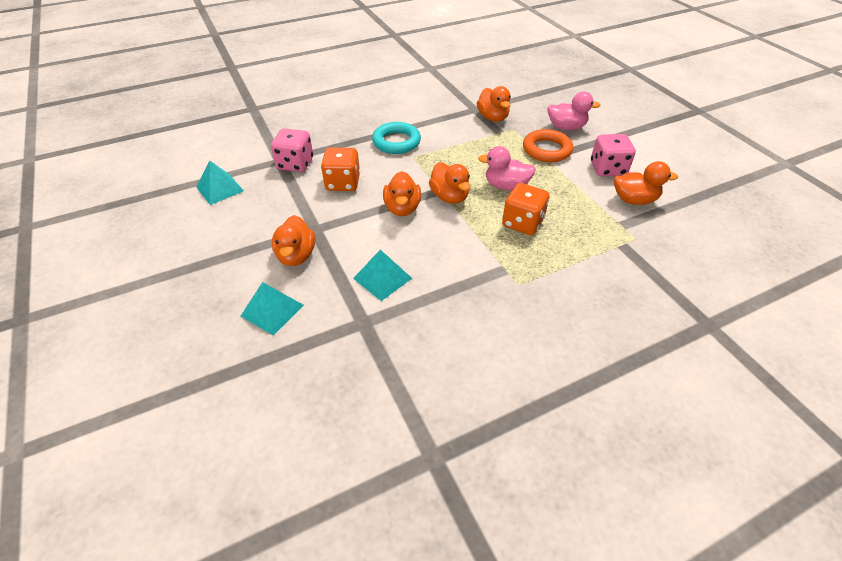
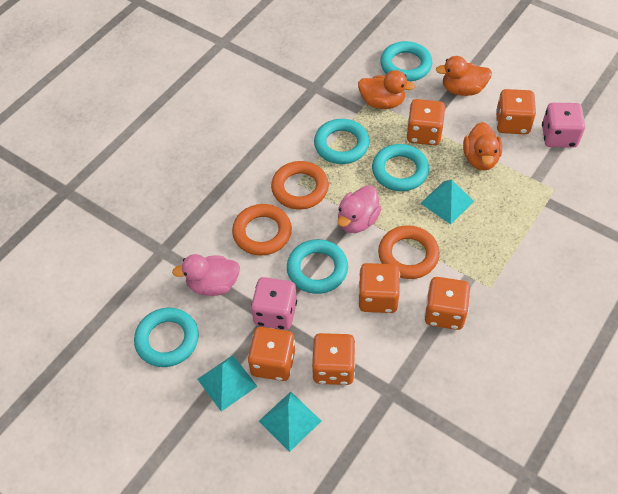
orange dice: [321,148,360,191] [502,183,550,235] = 2 -> [248,327,295,381] [312,333,356,385] [358,263,400,313] [406,99,445,146] [424,277,470,330] [496,89,536,134] = 6
orange duck: [272,215,315,266] [383,171,421,216] [429,162,471,204] [477,86,511,122] [614,161,678,205] = 5 -> [358,70,415,109] [436,56,492,96] [463,122,502,171] = 3
orange ring: [523,129,573,162] = 1 -> [232,204,292,256] [271,161,329,209] [378,225,440,279] = 3
turquoise ring: [372,122,421,154] = 1 -> [134,308,199,367] [287,239,348,294] [314,119,370,164] [372,144,429,191] [380,41,432,81] = 5

